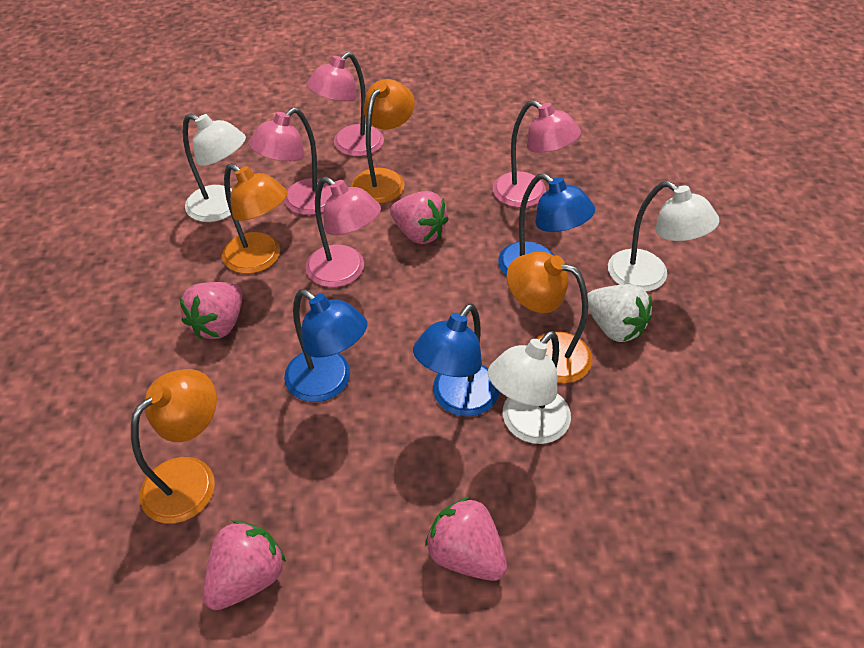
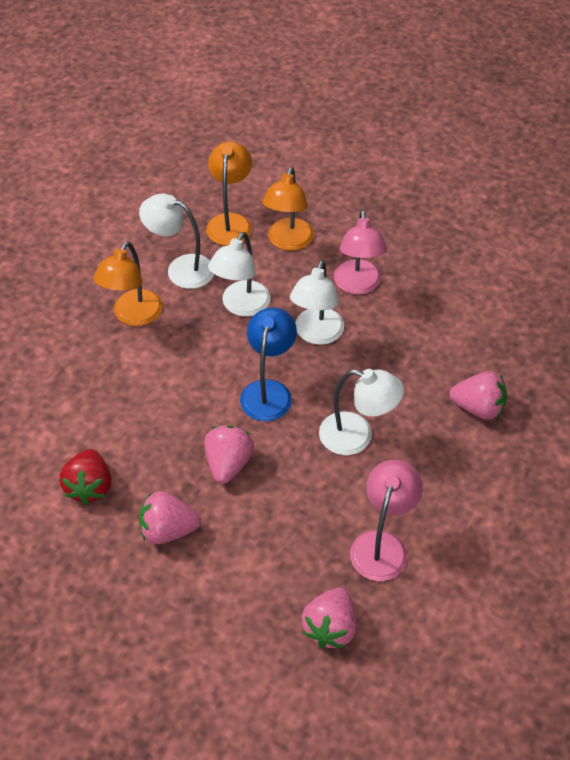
blue lamp: [284,289,367,402] [413,304,499,417] [498,173,595,276] = 3 -> [240,308,297,421] = 1
orange lamp: [131,369,217,524] [222,163,288,274] [351,79,415,204] [507,252,593,383] = 4 -> [94,241,163,326] [206,141,252,246] [262,167,314,251] = 3
pink lamp: [248,108,332,215] [306,52,384,157] [306,177,381,287] [493,100,581,208] = 4 -> [334,210,387,295] [350,460,423,581] = 2
red strawberry: none = 0 -> [59,449,111,505] = 1
white lamp: [183,113,246,222] [488,331,571,444] [608,181,720,292] = 3 -> [139,193,214,289] [208,232,271,317] [290,260,344,345] [319,369,404,455] = 4
white strawberry: [587,284,652,342] = 1 -> none = 0

